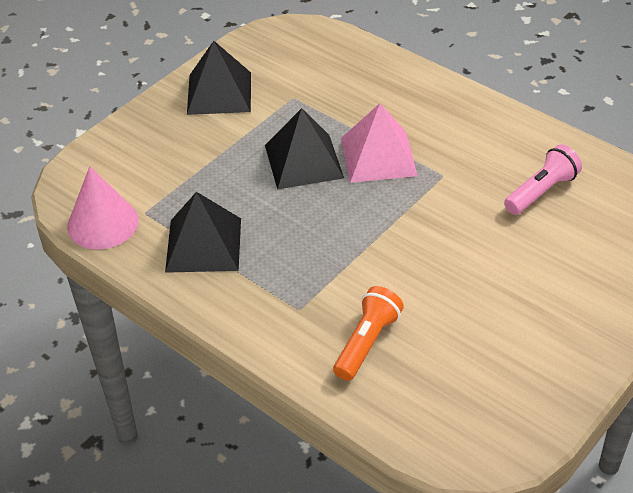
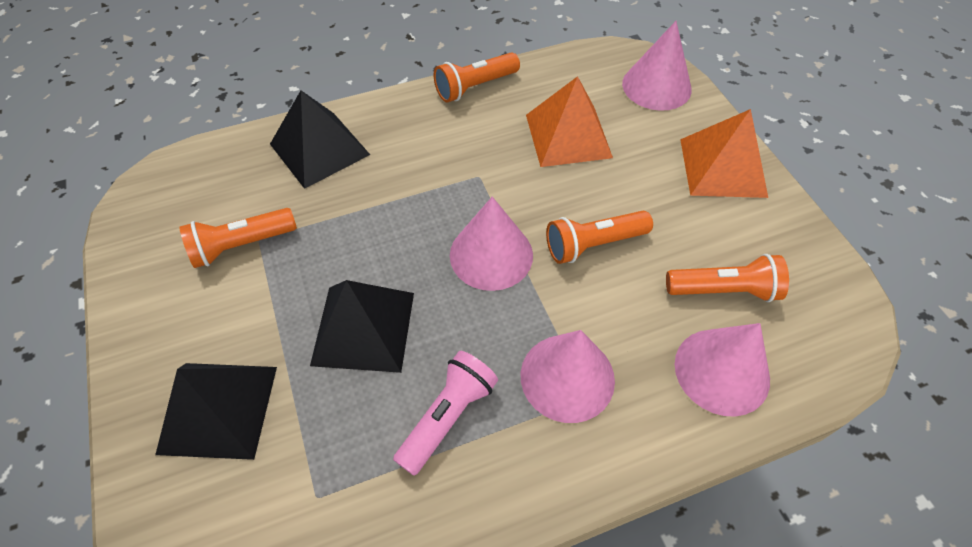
orange flashlight: [333,286,404,381] = 1 -> [179,208,297,268] [434,52,520,103] [546,211,653,264] [666,254,789,302] = 4
orange pyramid: none = 0 -> [526,76,613,167] [680,109,768,198] = 2
pink cone: [67,166,139,249] = 1 -> [450,197,533,291] [521,330,615,423] [622,21,692,111] [675,323,770,417] = 4
pink pyramid: [341,103,418,183] = 1 -> none = 0

